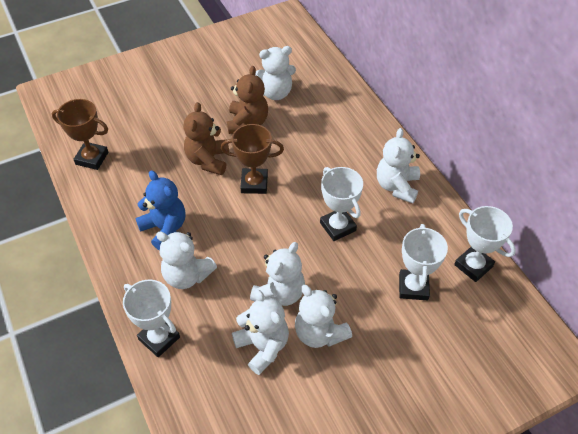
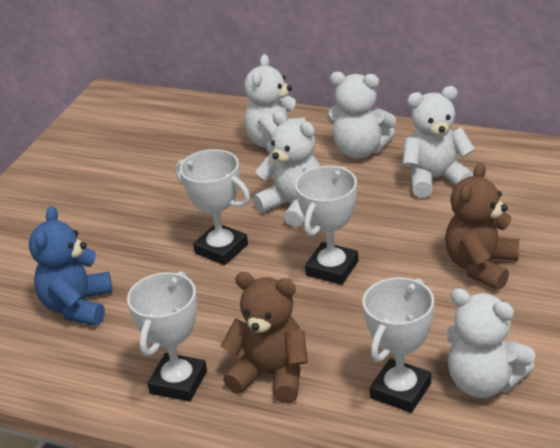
brown trophy: [52,99,109,170] [221,124,284,194] = 2 -> none = 0
white teddy bear: [156,231,217,289] [232,290,289,375] [250,242,305,306] [255,46,296,100] [295,285,352,348] [377,128,420,204] = 6 -> [244,54,305,153] [253,111,320,228] [327,72,396,158] [403,86,475,198] [446,288,535,398] = 5

